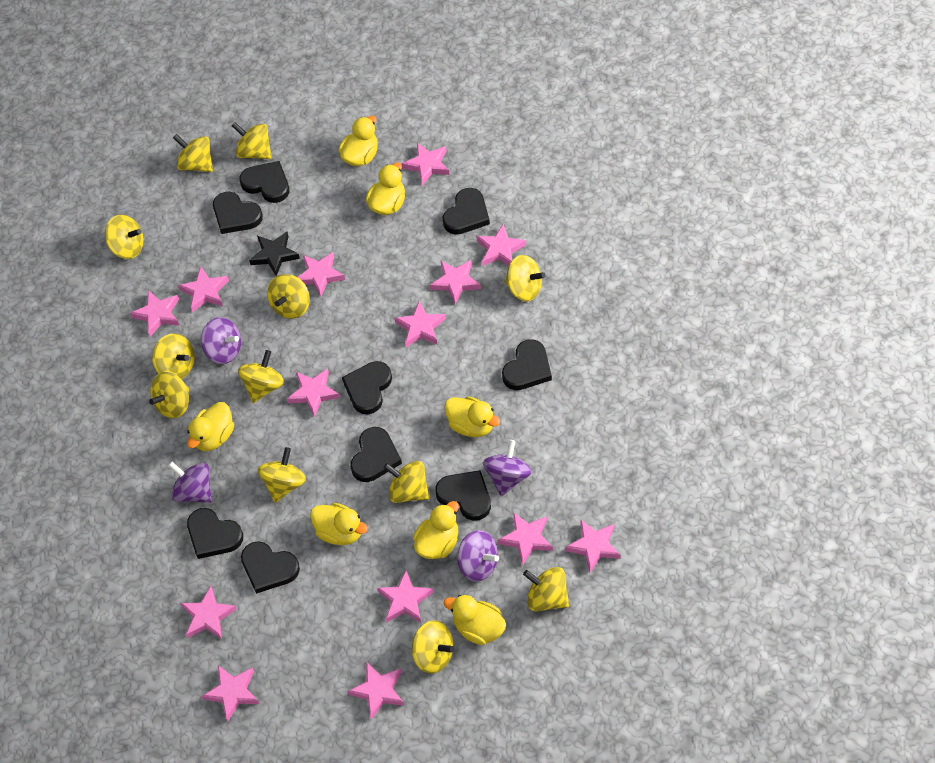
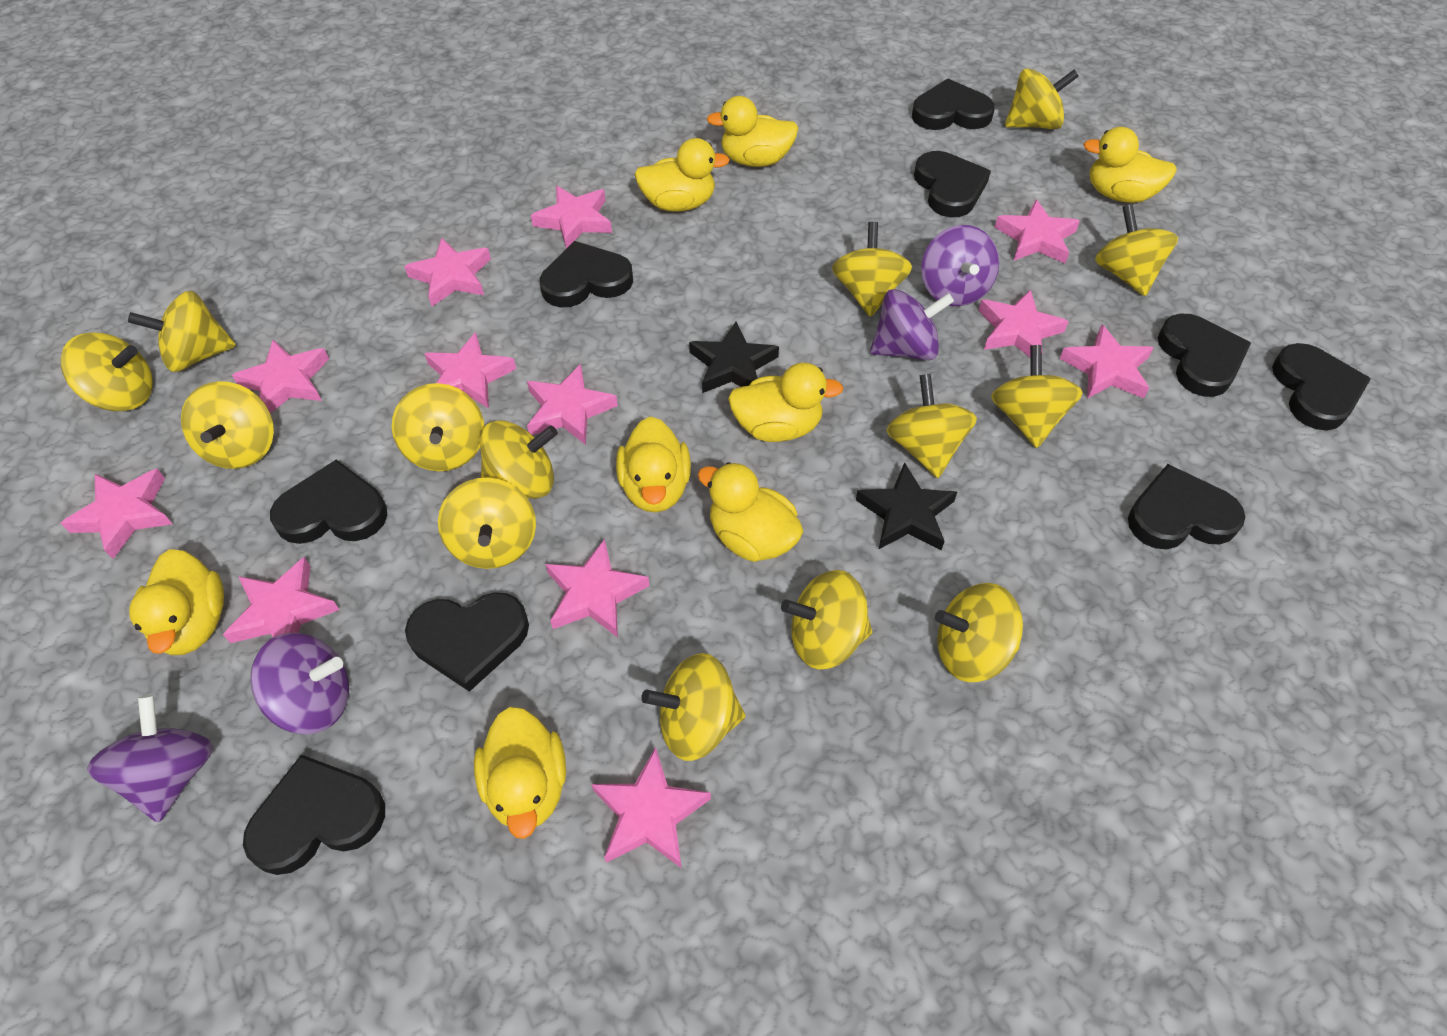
black star: [249,232,300,276] = 1 -> [689,321,779,393] [856,462,957,550] = 2
pink star: [130,290,180,337] [178,267,229,312] [180,586,237,639] [201,666,259,721] [287,368,340,417] [298,252,345,297] [347,662,404,720] [377,571,434,622] [394,301,446,347] [402,143,449,185] [430,260,481,304] [476,224,526,266] [498,512,553,565] [565,519,621,572] = 14 -> [60,468,172,559] [223,557,339,643] [232,340,329,413] [404,238,491,307] [424,332,516,408] [527,364,618,445] [531,186,612,248] [545,539,649,638] [591,747,711,868] [978,289,1069,357] [994,199,1080,263] [1059,324,1154,399] = 12
yellow duck: [187,402,234,451] [310,503,368,545] [339,116,378,166] [366,162,405,215] [413,501,459,559] [443,595,506,645] [444,396,500,437] = 7 -> [129,549,224,655] [474,707,566,839] [616,416,691,512] [634,138,730,212] [698,462,804,562] [707,96,799,167] [728,363,843,442] [1083,127,1177,203] = 8
yellow spinning top: [105,215,144,259] [149,372,189,418] [152,334,195,379] [173,134,213,172] [232,122,272,159] [238,350,284,403] [257,447,306,503] [267,274,310,319] [384,461,429,503] [411,620,455,673] [504,255,546,302] [523,567,569,612] = 12 -> [61,332,153,411] [128,291,236,372] [181,381,274,469] [392,383,484,471] [438,477,536,569] [480,420,558,499] [641,653,746,761] [781,570,872,670] [832,222,912,317] [886,374,977,478] [935,583,1023,682] [991,345,1083,448] [1005,68,1079,129] [1095,204,1178,296] = 14

